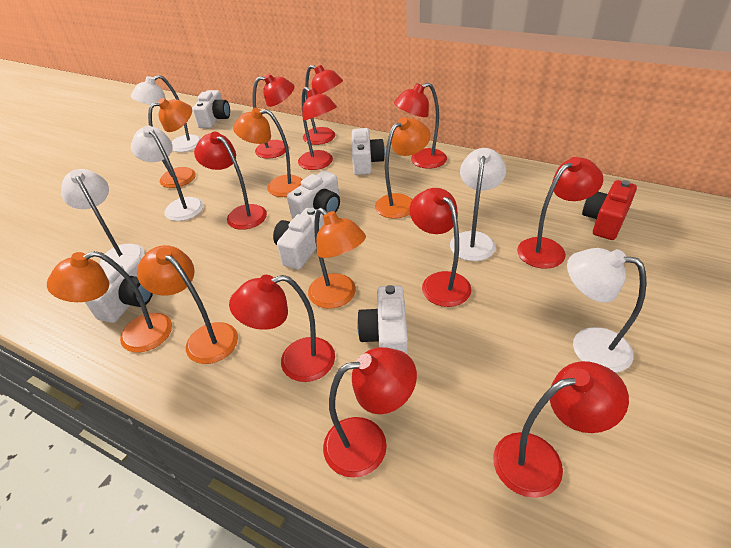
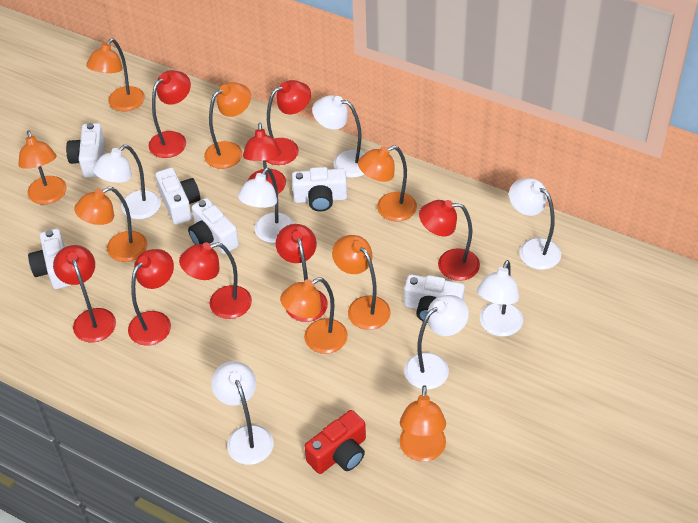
orange lamp: [47,251,172,352] [137,245,238,364] [148,98,196,188] [233,108,303,197] [308,208,366,309] [375,117,431,219] = 6 -> [18,130,67,204] [74,187,148,262] [86,39,145,111] [204,82,251,169] [280,277,348,354] [332,235,391,330] [358,145,417,221] [399,385,446,462] = 8
red lamp: [194,132,267,230] [229,275,335,382] [253,74,295,159] [298,87,337,170] [303,65,343,145] [323,347,417,478] [394,83,447,169] [409,188,471,307] [493,361,629,498] [517,157,603,269] = 10 -> [53,245,116,343] [128,249,174,346] [149,70,191,158] [179,242,252,319] [243,123,286,194] [266,80,311,165] [276,224,328,322] [419,200,480,281] = 8
white lamp: [61,169,145,269] [131,75,201,152] [131,125,204,221] [450,148,506,261] [567,248,646,373] = 5 -> [93,145,161,219] [211,361,273,465] [238,168,294,243] [312,95,365,178] [404,295,469,389] [477,260,523,336] [509,178,561,270] = 7

